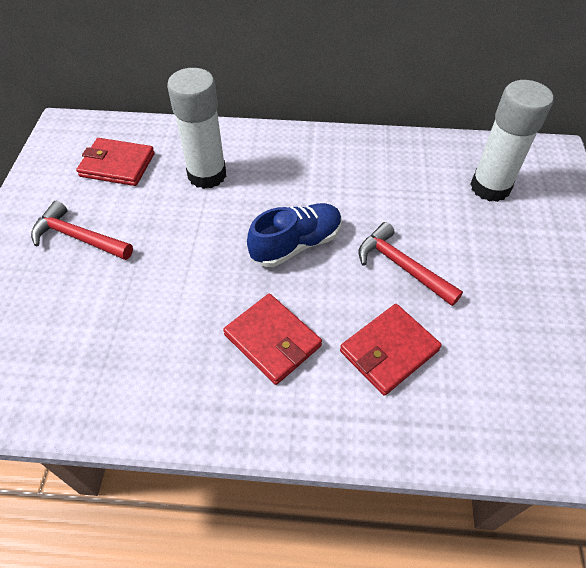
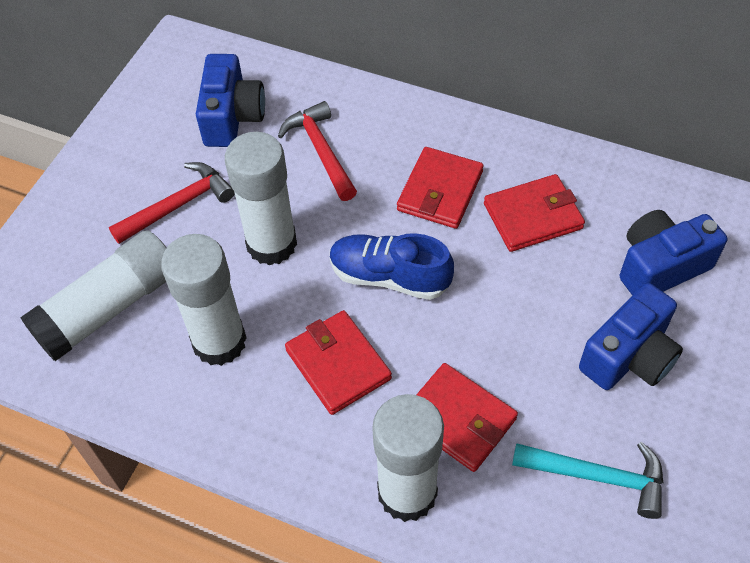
blue camera: none = 0 -> [196,54,265,147] [579,283,683,390] [620,210,727,295] = 3
red wallet: [76,138,155,186] [223,294,322,385] [340,304,442,396] = 3 -> [285,310,392,415] [397,147,484,229] [416,363,518,472] [484,174,585,252] = 4
turquoise hammer: none = 0 -> [512,442,663,519] = 1
white glue stick: [167,68,226,189] [470,80,553,202] = 2 -> [20,230,167,361] [161,234,246,366] [225,132,297,266] [372,394,444,522] = 4

